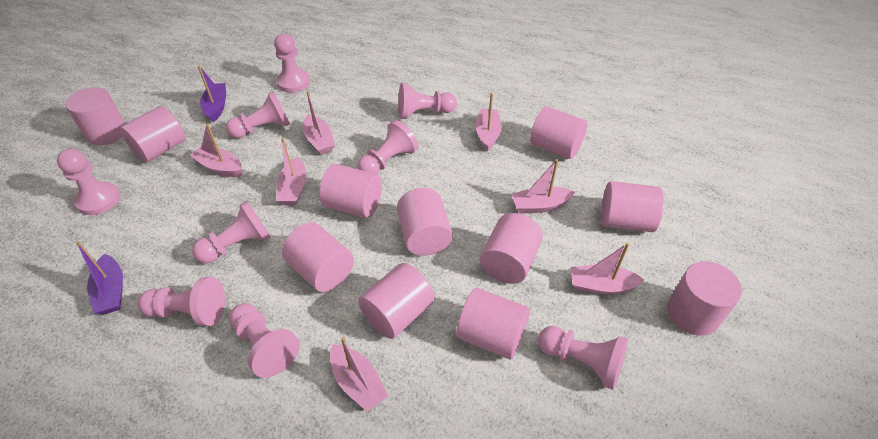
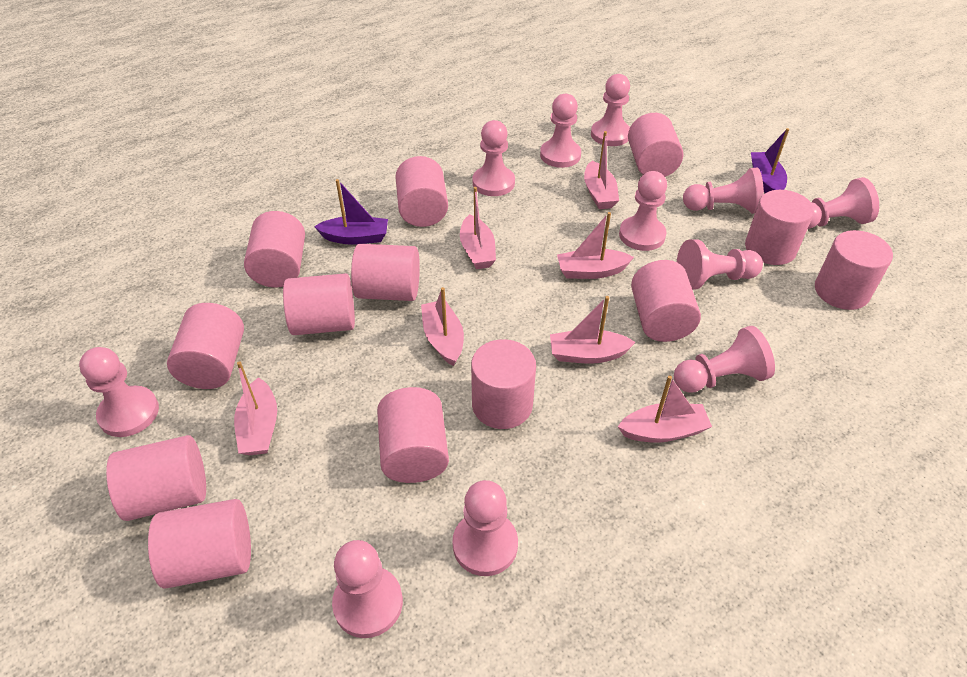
pink cylinder: [65,87,125,145] [120,106,186,163] [282,222,354,292] [319,164,382,218] [358,263,435,339] [397,188,453,256] [456,288,530,360] [480,213,543,284] [530,106,588,159] [601,181,664,232] [667,261,742,336] = 11 -> [106,435,206,521] [148,499,251,589] [167,303,244,389] [244,211,305,288] [283,273,355,335] [351,244,420,301] [377,387,449,483] [395,156,448,227] [471,339,536,429] [628,113,683,177] [631,260,701,342] [745,190,814,265] [815,230,893,310] = 13
pink pawn: [57,149,120,215] [137,277,225,326] [192,201,271,263] [226,91,290,139] [229,303,300,378] [274,34,310,93] [357,120,418,174] [398,83,457,119] [538,326,628,390] = 9 -> [79,347,159,437] [332,540,403,638] [452,480,518,576] [472,120,515,196] [540,94,581,168] [591,74,630,146] [619,171,667,251] [674,326,775,393] [677,239,763,290] [683,167,764,214] [808,177,879,229] = 11

